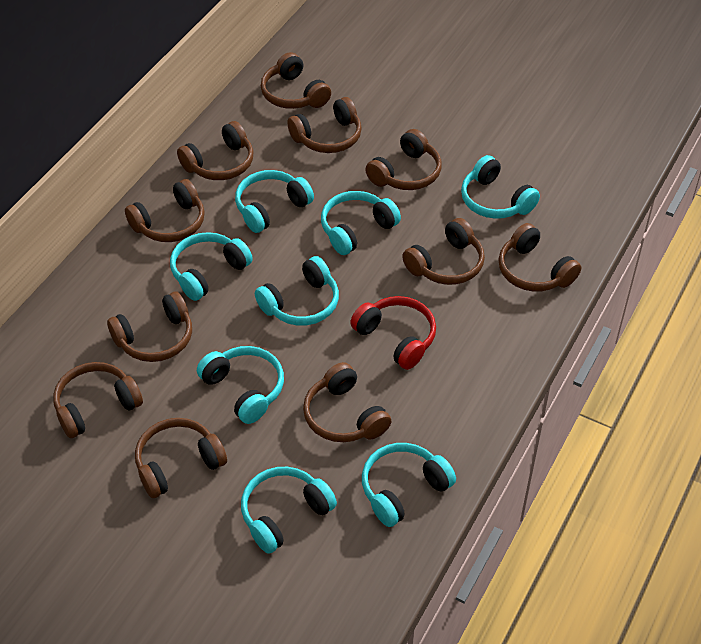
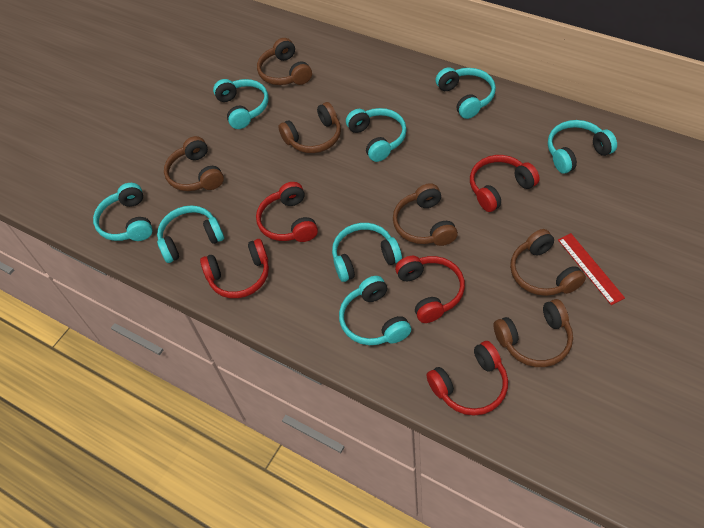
brown headphones: [53,362,143,438] [107,291,192,362] [125,179,205,242] [135,418,227,498] [177,121,254,180] [261,52,331,109] [287,97,362,153] [303,362,392,442] [365,129,442,190] [402,218,485,285] [499,223,581,292] = 11 -> [164,136,224,191] [257,38,312,85] [278,102,341,153] [393,183,458,246] [494,299,573,367] [510,229,586,296] = 6
red headphones: [350,296,436,370] = 1 -> [200,239,269,298] [256,182,318,242] [395,256,465,323] [426,341,508,416] [470,155,540,212] = 5
red ruler: none = 0 -> [558,233,625,305] = 1

